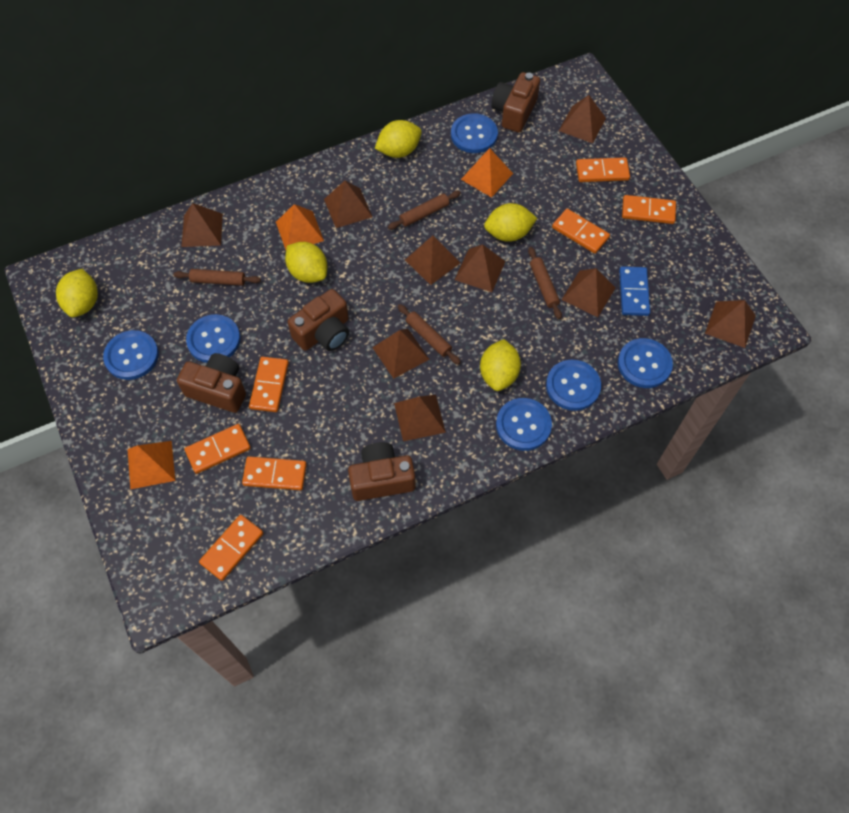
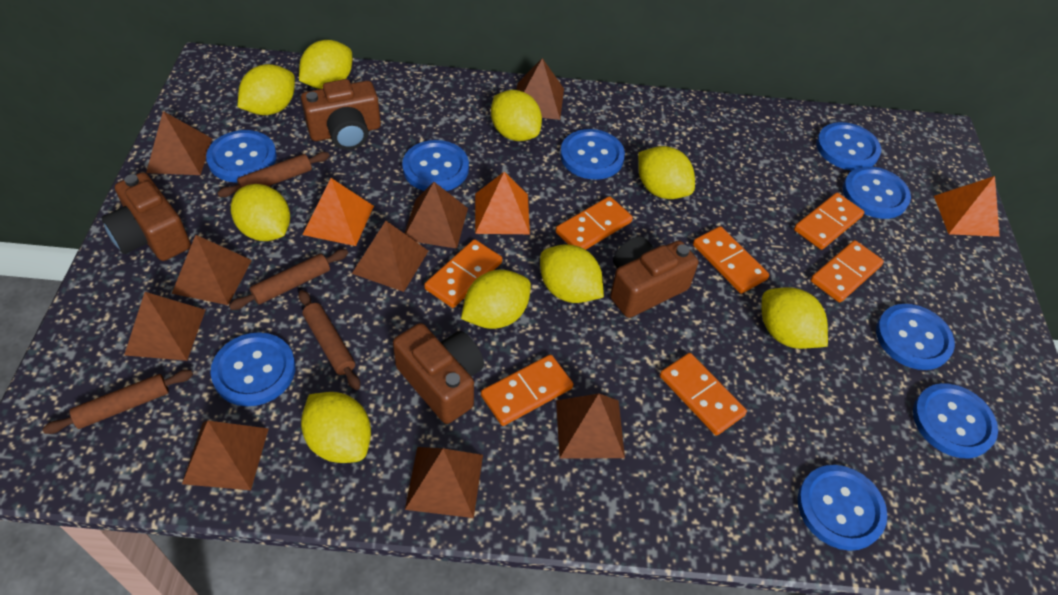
blue button: [103,330,159,380] [186,314,240,363] [451,113,498,153] [496,398,552,451] [546,360,601,411] [618,338,673,388] = 6 -> [206,130,277,182] [210,332,296,406] [402,140,469,191] [560,129,625,180] [798,465,888,551] [816,122,881,170] [843,166,911,219] [876,304,955,370] [913,383,998,459] = 9
blue domino: [619,266,650,316] = 1 -> none = 0
yellow lemon: [56,269,98,317] [285,242,327,283] [375,120,422,158] [480,339,521,391] [484,203,537,242] = 5 -> [231,184,290,241] [238,64,295,115] [299,40,352,89] [301,392,371,463] [461,270,531,329] [491,90,542,141] [540,244,604,303] [638,146,695,199] [762,287,828,349] = 9

